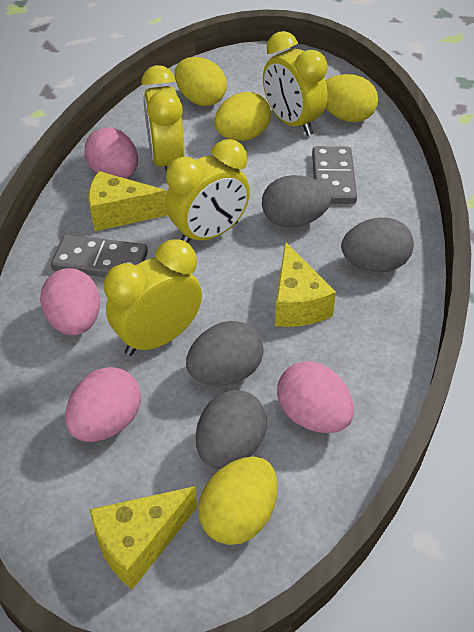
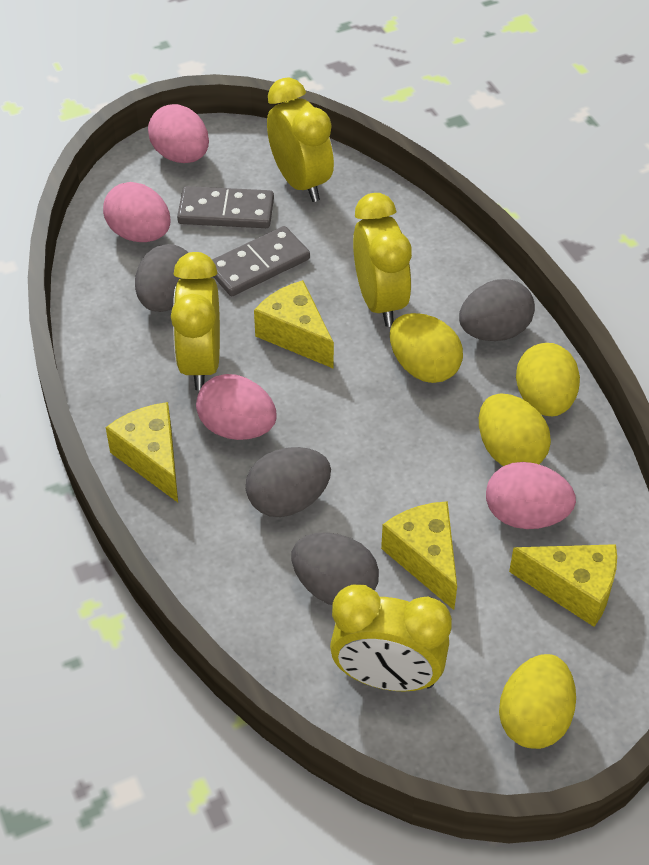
yellow cheese: [89,171,168,231] [89,486,197,589] [275,242,336,327] = 3 -> [106,402,178,502] [254,280,334,369] [381,501,457,610] [509,544,617,627] = 4

